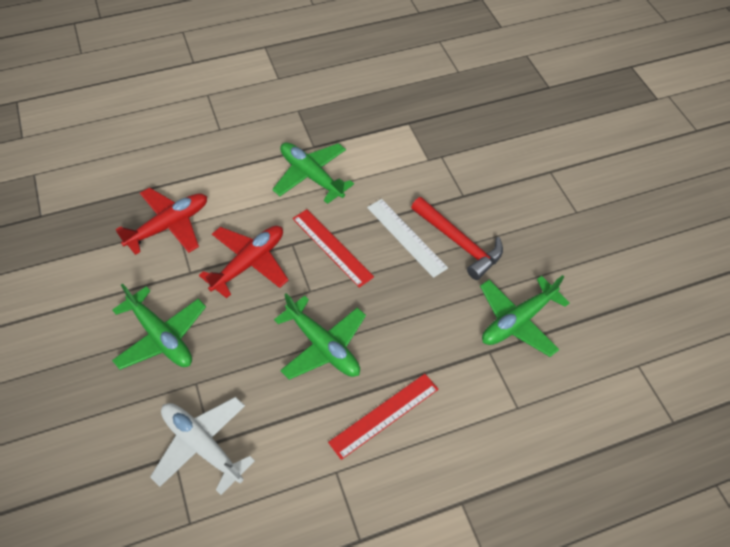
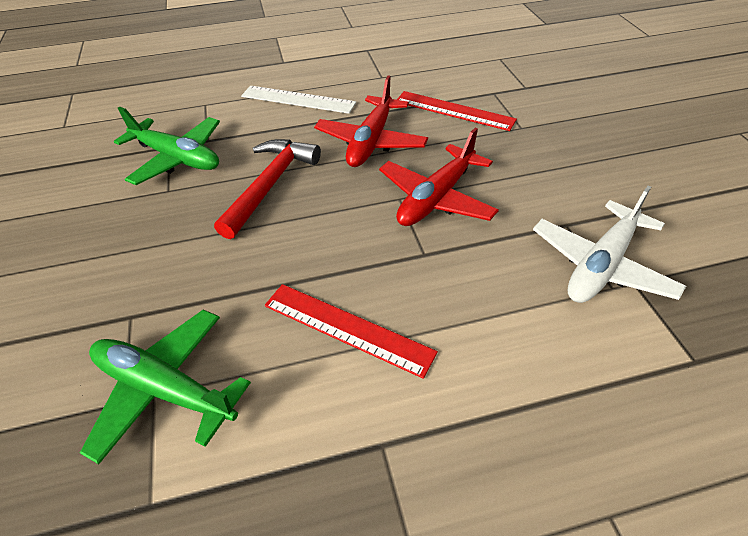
green plane: [112,284,206,370] [272,142,354,204] [274,293,366,380] [480,275,570,357] = 4 -> [80,310,251,464] [114,107,220,185] = 2

